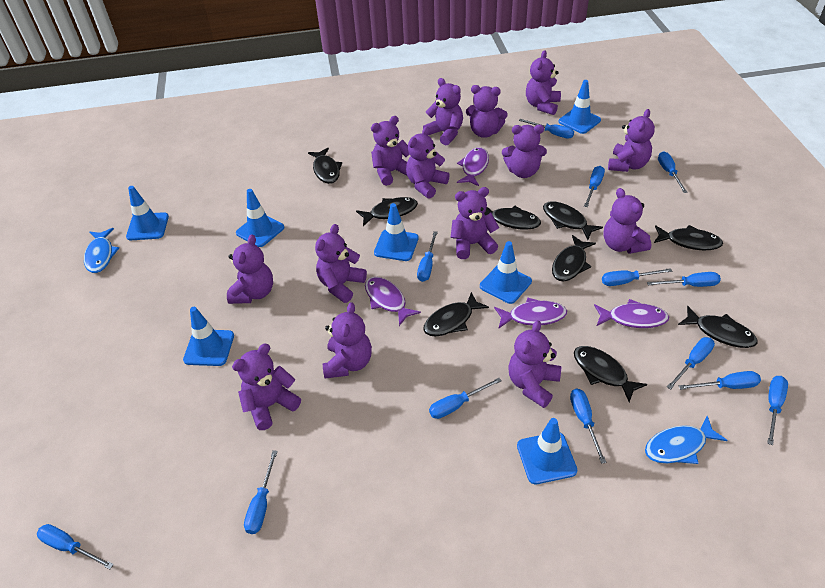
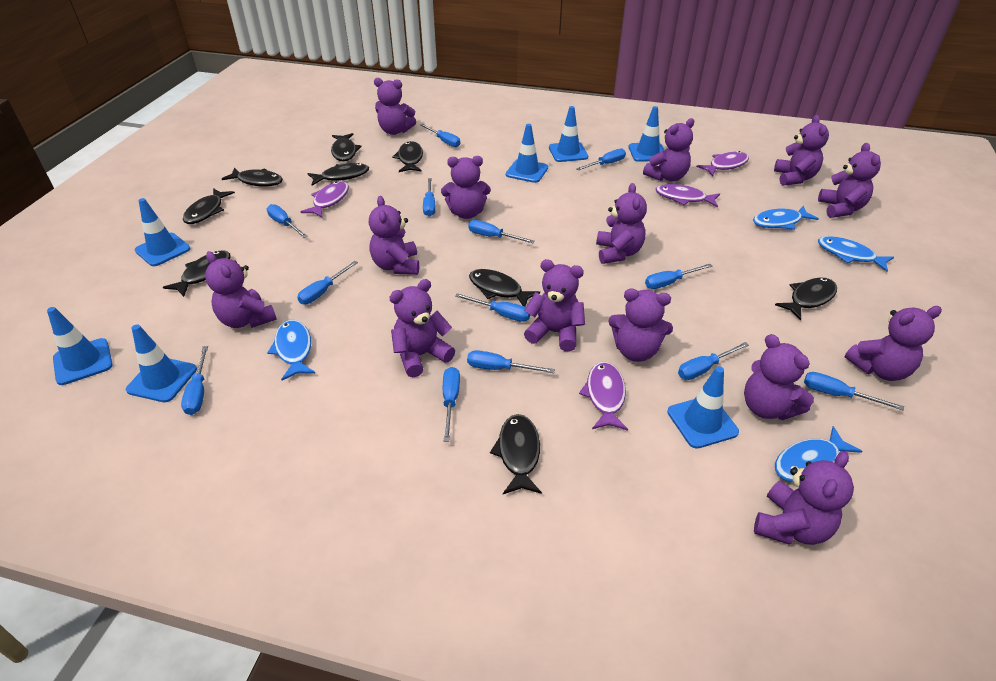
blue fish: [84,228,119,273] [645,416,727,464] = 2 -> [267,320,315,381] [753,206,819,230] [775,426,862,482] [818,236,894,272] = 4

